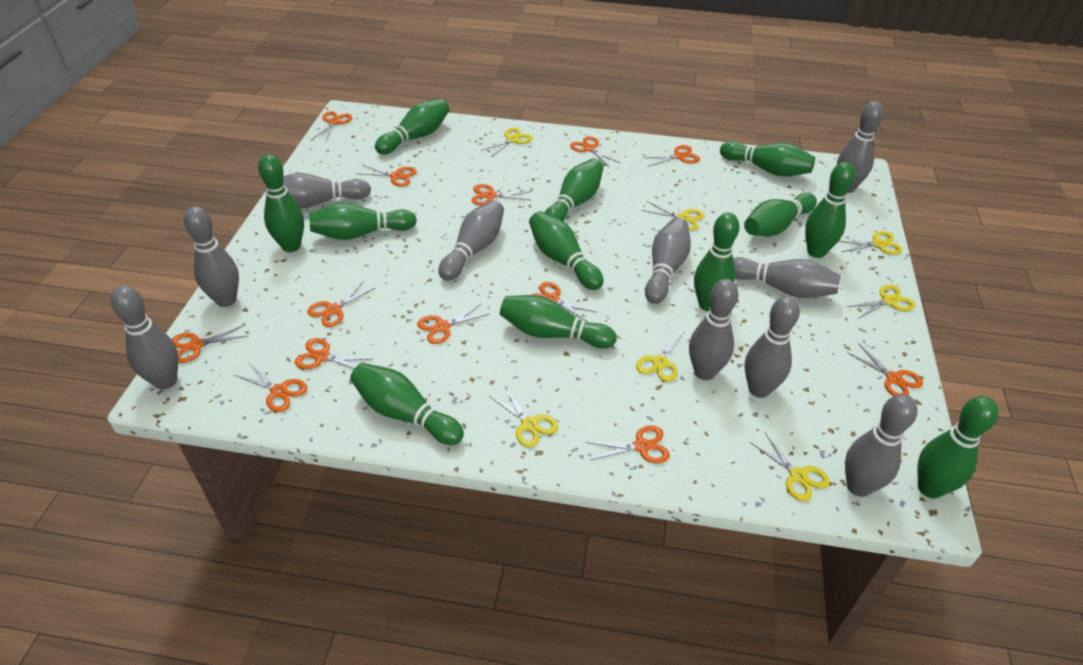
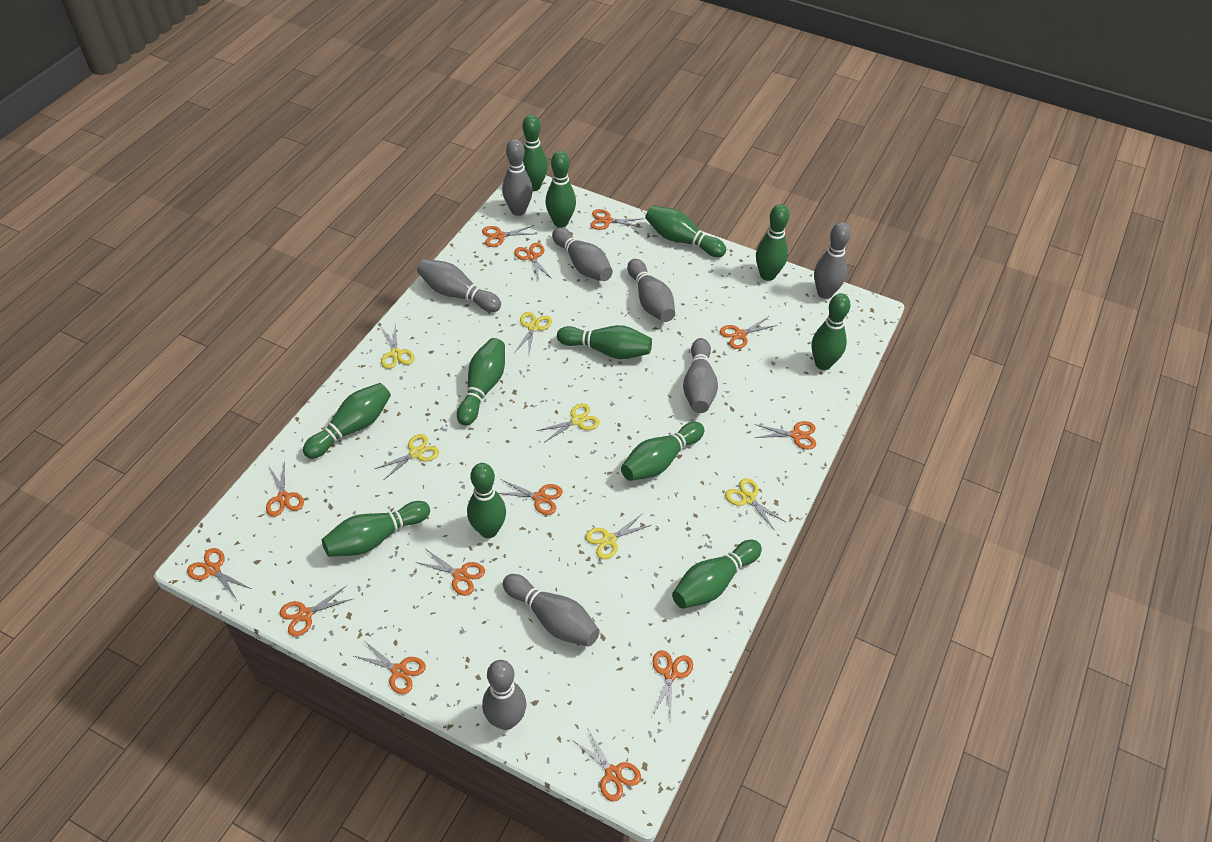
grey bowling pin: [111,286,178,390] [184,206,239,307] [283,173,371,208] [438,200,504,281] [645,217,691,304] [689,279,739,380] [733,257,841,298] [745,296,800,398] [837,101,884,193] [845,394,918,497] = 10 -> [417,259,501,312] [482,660,526,730] [502,139,533,216] [503,574,600,647] [552,227,613,281] [627,259,675,322] [683,338,718,413] [814,222,851,299] = 8
yellow scissors: [481,128,532,157] [489,387,558,447] [636,329,685,382] [641,201,705,231] [750,433,830,501] [838,231,903,255] [847,284,915,319] = 7 -> [375,434,439,480] [381,323,415,369] [514,312,552,354] [536,403,600,442] [585,513,651,559] [725,478,787,531] = 6

